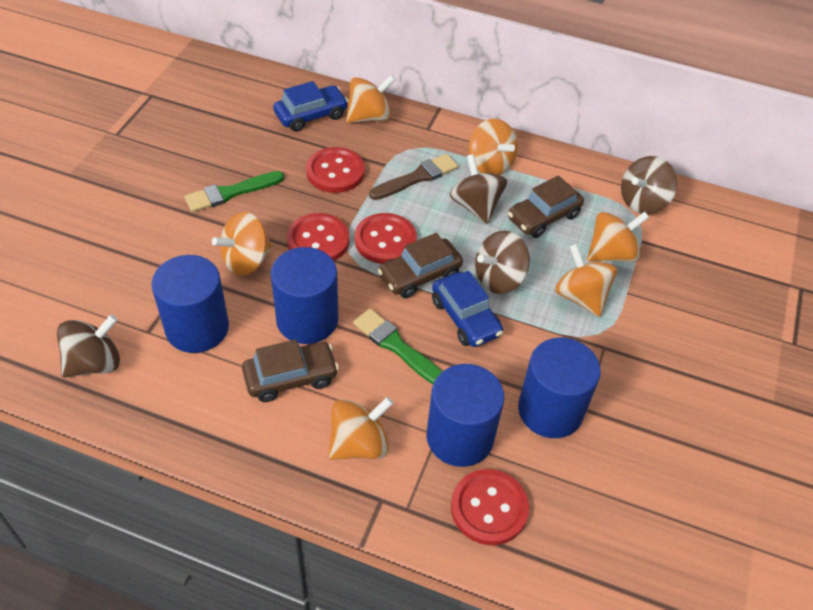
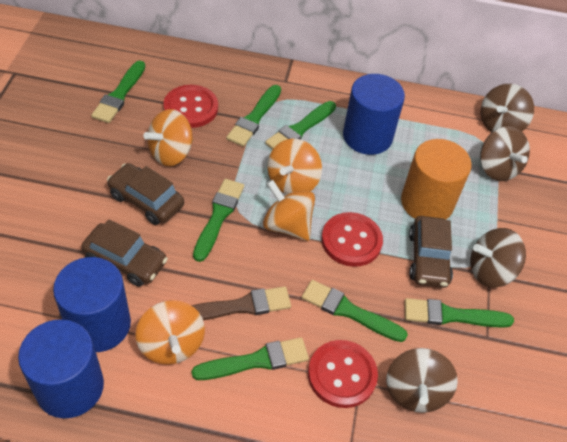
blue car: [273,81,348,132] [432,271,503,347] = 2 -> none = 0
blue cylinder: [151,255,229,353] [270,247,339,344] [427,364,504,467] [518,338,601,438] = 4 -> [18,319,104,418] [53,257,131,352] [343,74,405,155] = 3
green brush: [184,171,284,212] [353,309,443,384] = 2 -> [91,61,145,123] [192,337,309,380] [193,179,244,262] [226,85,281,147] [265,101,336,149] [302,280,408,342] [404,298,514,328] = 7
orange cylinder: none = 0 -> [401,139,472,219] = 1
orange spinning top: [212,212,273,276] [328,397,393,460] [346,75,396,123] [469,119,518,175] [555,244,617,317] [587,211,649,262] = 6 -> [136,300,205,365] [143,109,193,166] [263,180,315,241] [267,139,322,194] = 4
red button: [287,213,350,261] [306,147,365,193] [354,213,417,264] [451,469,529,545] = 4 -> [163,85,218,128] [308,340,378,408] [321,212,383,267] = 3

